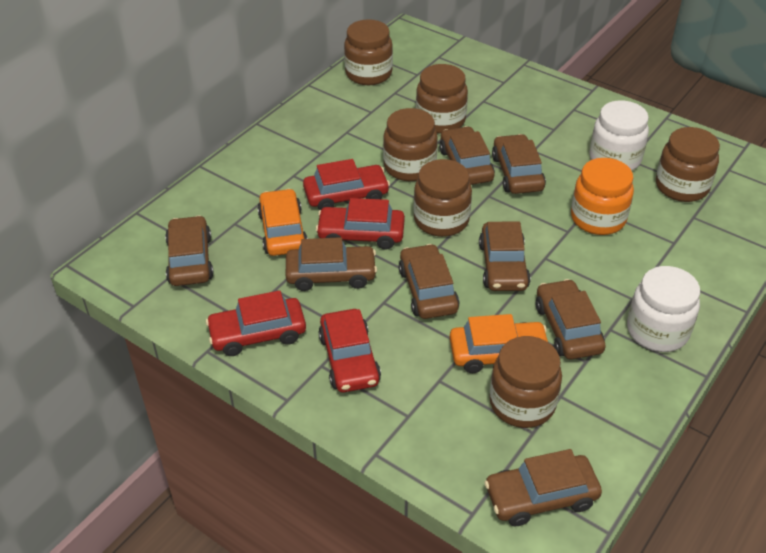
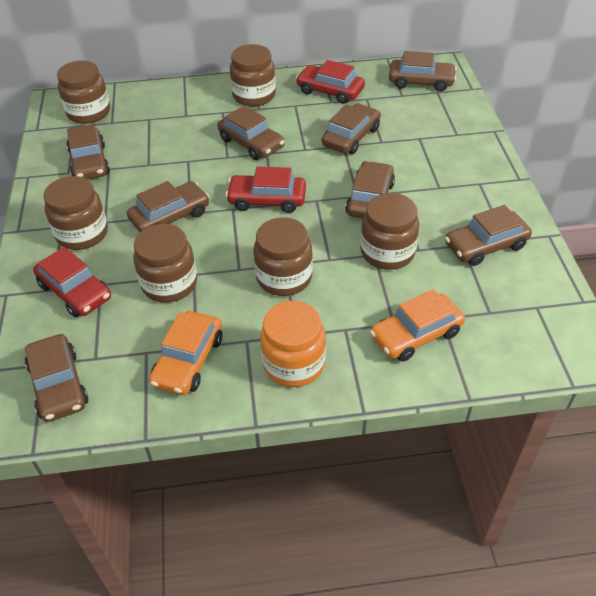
red car: [206,290,306,356] [303,159,390,210] [316,198,405,250] [318,309,381,392] = 4 -> [33,247,111,317] [226,167,306,213] [296,60,365,104] = 3
white jar: [590,100,649,171] [627,266,700,352] = 2 -> none = 0

